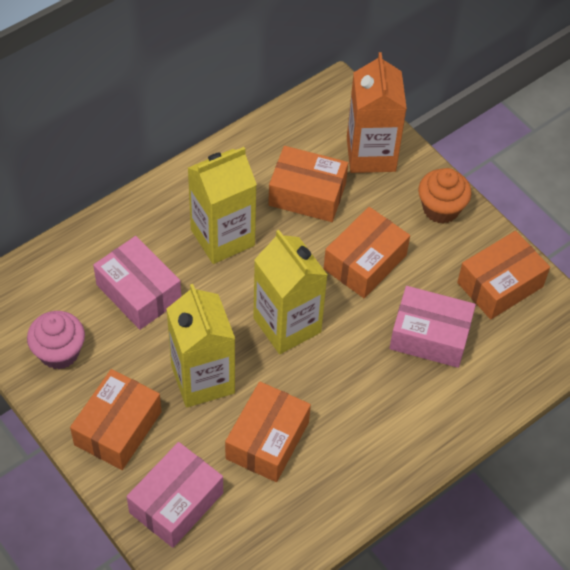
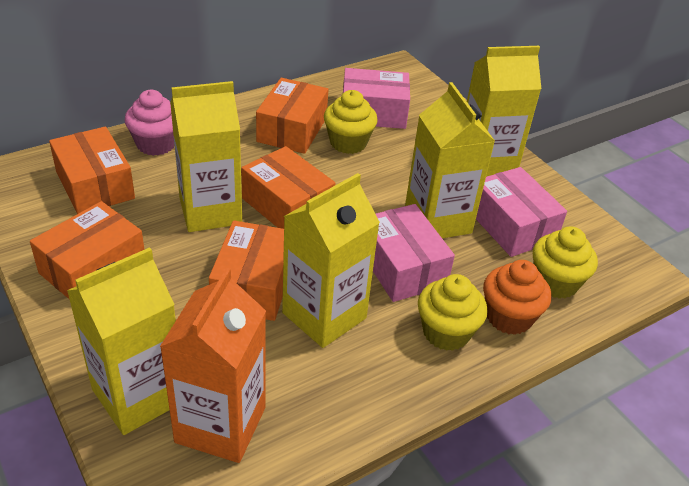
yellow carton: [167,284,235,408] [188,147,257,264] [253,230,327,354] = 3 -> [67,247,176,435] [170,81,242,232] [282,173,380,348] [405,82,495,238] [467,46,542,177] = 5
yellow cupcake: none = 0 -> [324,90,378,154] [418,274,488,351] [533,226,598,299] = 3

